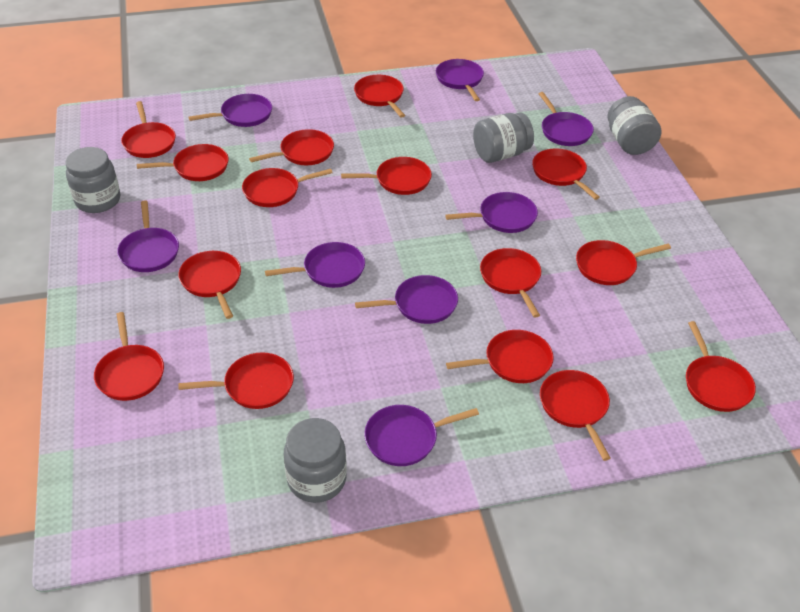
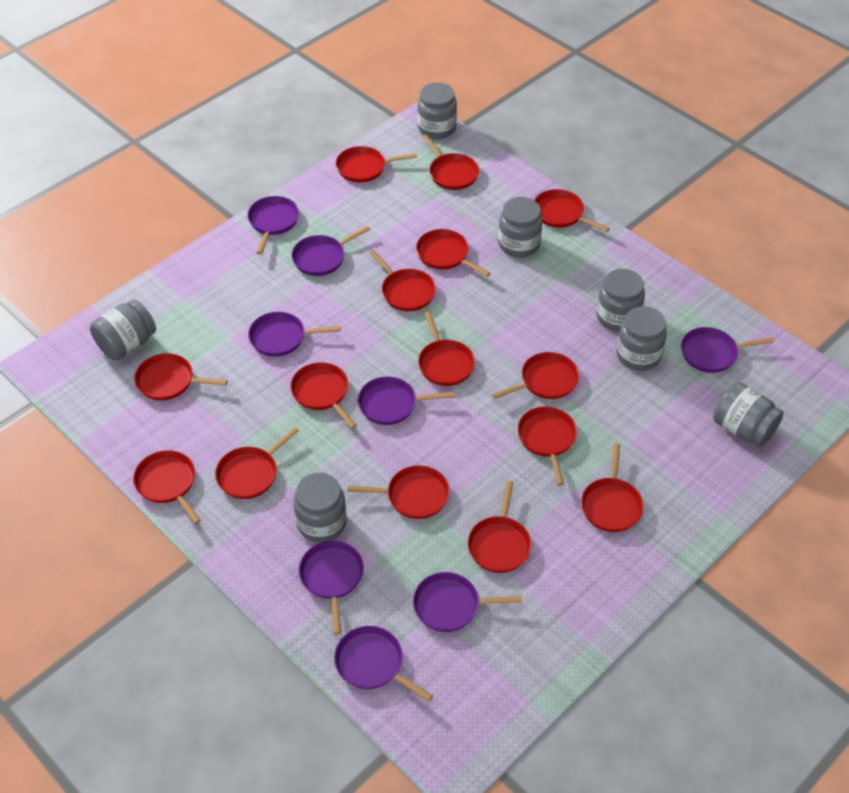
grey jar: [65,147,120,213] [284,418,347,503] [473,113,534,163] [607,96,661,155] = 4 -> [90,299,156,360] [293,473,347,542] [417,82,457,139] [498,197,542,258] [596,269,645,332] [616,306,667,371] [713,382,784,447] = 7

